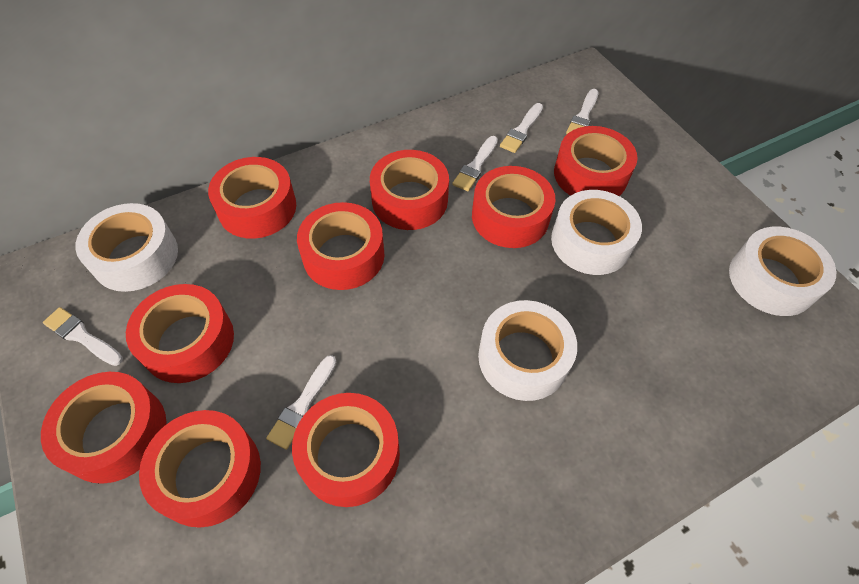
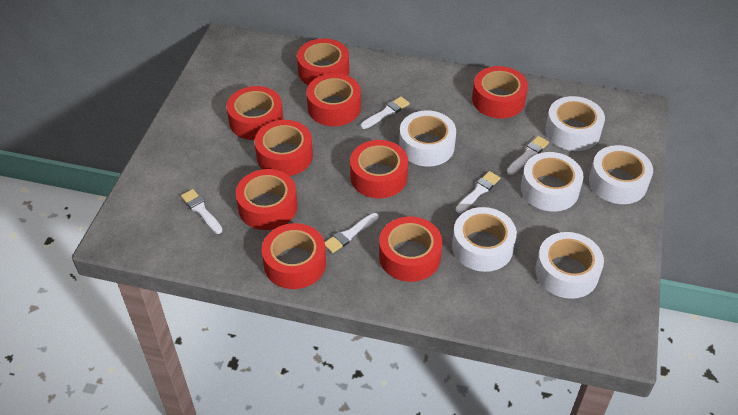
white tape: [75,203,178,292] [478,300,577,401] [551,190,642,275] [729,227,836,316] = 4 -> [399,110,456,167] [452,207,517,272] [521,152,584,212] [535,232,604,299] [545,96,605,151] [589,145,653,204] = 6

